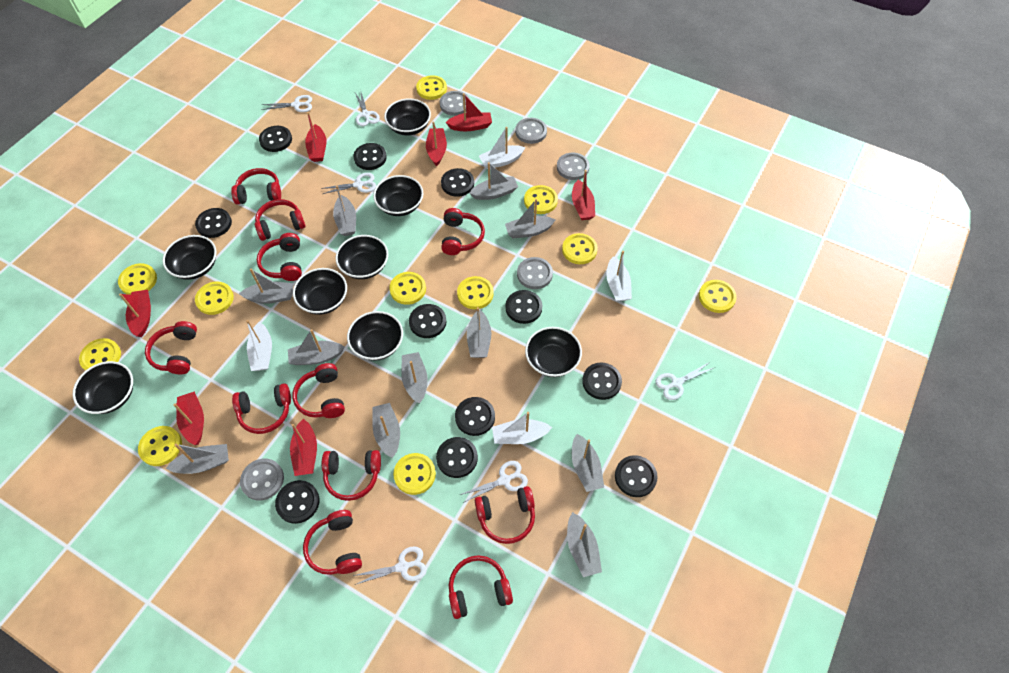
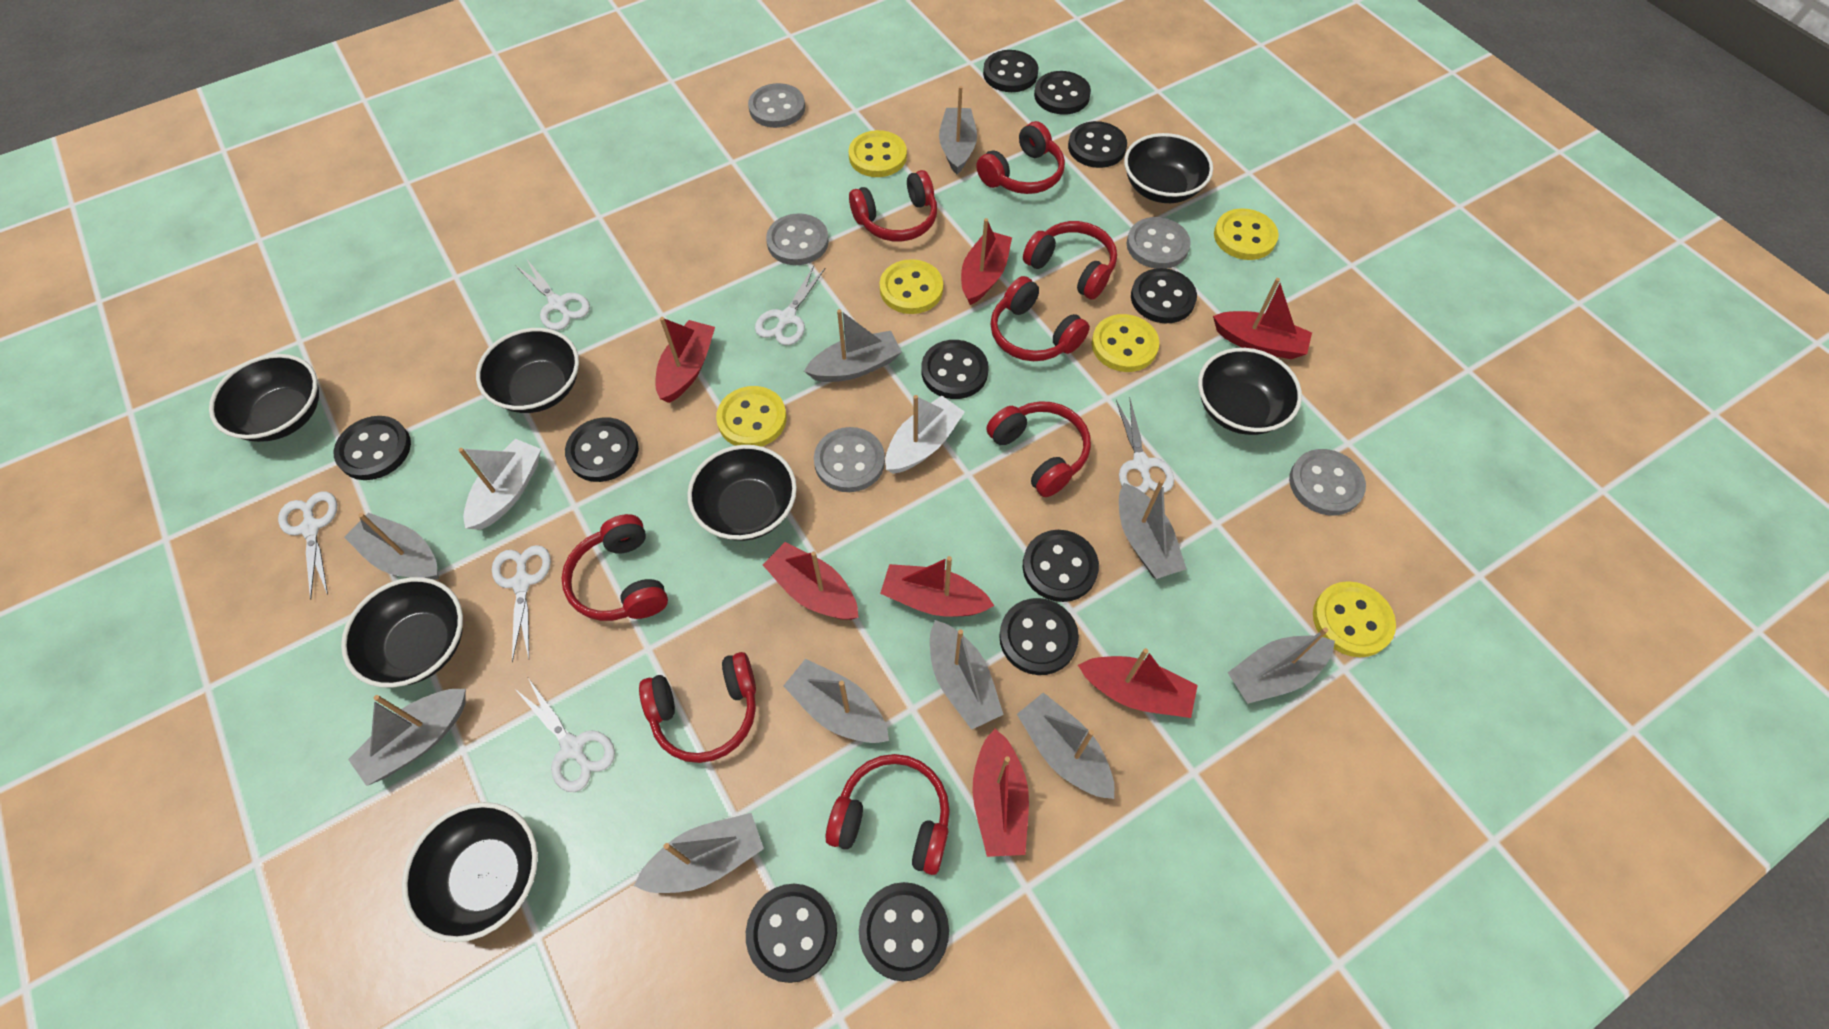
black bowl: [72,361,133,414] [163,235,216,280] [293,268,347,315] [335,235,388,279] [347,311,403,361] [373,175,423,216] [384,98,431,136] [525,327,582,377] = 8 -> [209,354,319,442] [341,577,463,688] [402,802,538,942] [476,328,579,413] [687,445,797,541] [1124,133,1213,203] [1198,348,1302,435] = 7
grey boat: [166,444,229,474] [239,269,293,304] [288,329,344,365] [333,185,356,236] [372,403,400,458] [401,352,428,404] [467,307,491,358] [469,162,518,200] [505,199,555,238] [567,512,602,577] [572,434,604,492] = 11 -> [344,513,439,580] [348,689,466,786] [634,813,764,893] [783,659,889,743] [804,309,902,382] [930,620,1004,730] [939,86,977,174] [1017,692,1114,799] [1119,479,1186,579] [1228,627,1335,704] = 10
red headphones: [145,321,197,375] [231,168,281,204] [232,383,291,434] [255,199,306,241] [257,233,302,281] [292,363,345,418] [303,510,362,575] [322,450,381,501] [441,208,485,255] [449,555,513,619] [475,486,535,544] = 11 -> [561,514,668,621] [639,652,756,763] [825,754,950,875] [849,170,937,241] [976,121,1065,194] [986,401,1091,497] [991,276,1090,361] [1023,221,1117,300] = 8
white boat: [246,320,272,371] [479,127,525,169] [492,412,552,444] [606,251,632,302] = 4 -> [458,439,541,530] [885,395,965,474] = 2
yellow button: [79,338,121,371] [118,263,157,295] [138,426,182,466] [195,281,234,315] [389,272,426,305] [393,453,436,495] [416,75,447,100] [457,276,494,309] [524,185,558,214] [562,233,598,264] [699,280,737,313] = 11 -> [716,386,787,447] [848,130,907,177] [880,259,943,314] [1092,314,1159,372] [1214,208,1279,260] [1313,581,1396,657] = 6

